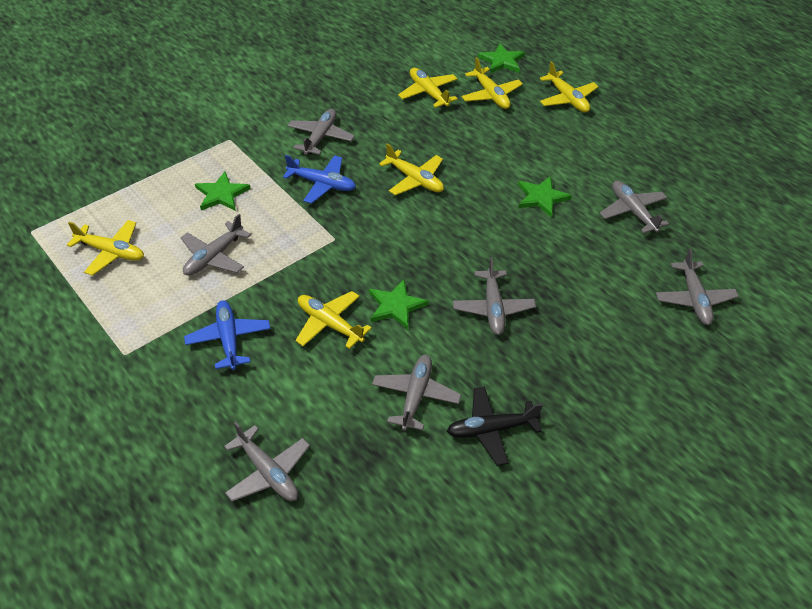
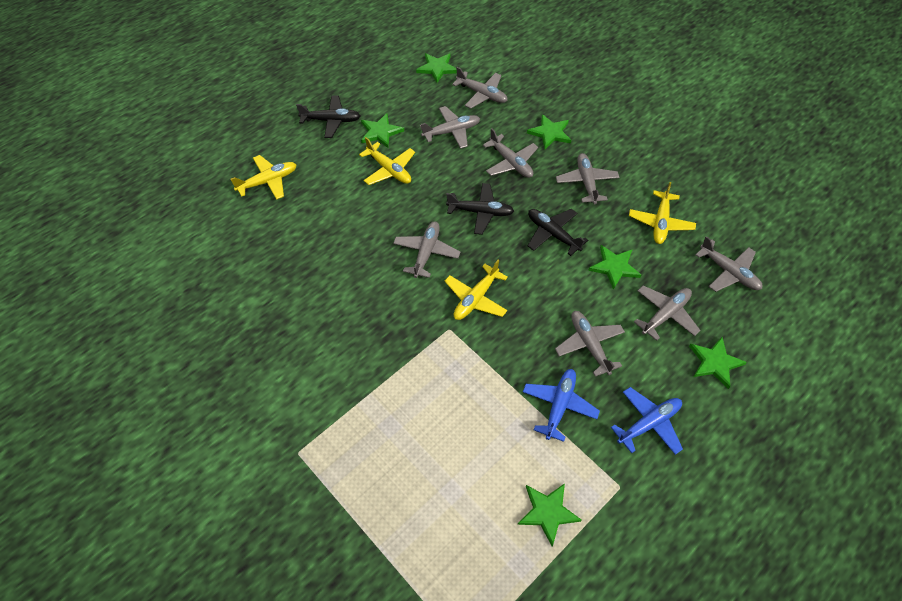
black plane: [447,387,543,466] = 1 -> [296,95,360,138] [446,183,514,235] [527,209,588,256] = 3
green star: [195,172,251,211] [369,280,429,329] [478,43,525,73] [518,176,572,218] = 4 -> [361,113,404,148] [416,53,457,83] [517,483,582,546] [527,114,571,149] [588,245,642,290] [689,337,747,389] = 6
grey plane: [180,214,251,276] [224,422,310,502] [288,109,355,155] [372,355,461,431] [453,257,536,335] [600,181,669,233] [656,249,739,325] = 7 -> [393,221,460,278] [420,106,480,149] [452,67,508,109] [483,128,538,178] [555,311,625,377] [556,153,620,205] [634,285,701,341] [696,236,762,292] = 8
yellow plane: [67,220,144,276] [295,291,372,349] [379,143,444,195] [398,68,458,108] [462,57,523,109] [540,61,599,112] = 6 -> [230,155,297,200] [359,137,415,185] [445,260,508,320] [629,182,696,244] = 4

